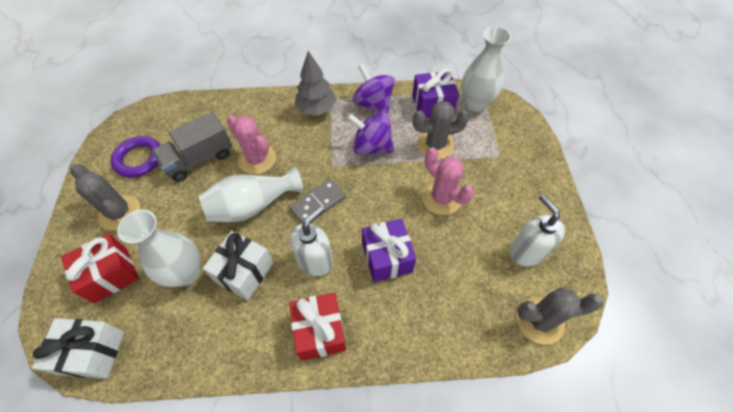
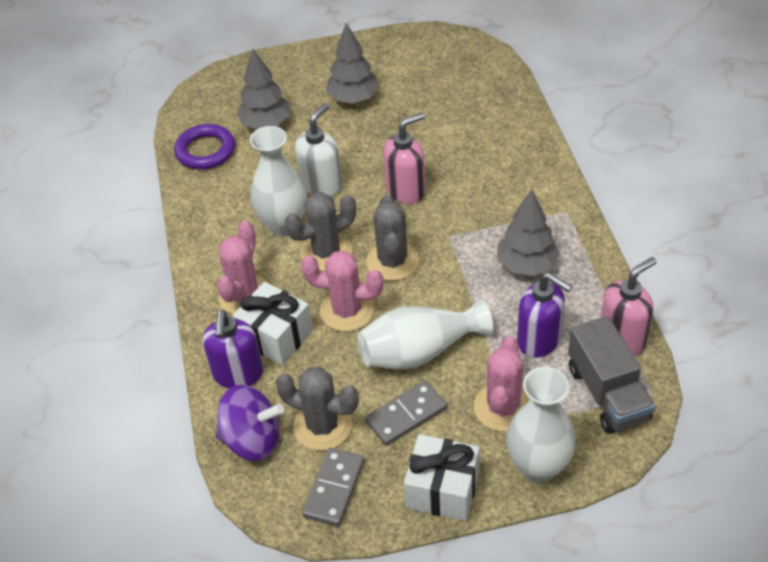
grey domino: [289,179,346,224] = 1 -> [302,448,364,527] [365,381,447,446] = 2
grey tree: [295,51,336,116] = 1 -> [236,48,290,129] [326,23,379,103] [498,189,560,276] = 3
pink cactus: [227,115,276,175] [422,147,474,215] = 2 -> [217,221,268,314] [301,250,384,331] [474,336,530,432] = 3
pink soap dispenser: none = 0 -> [383,112,425,204] [601,257,657,355] = 2
purple gift: [362,219,416,282] [412,68,459,118] = 2 -> none = 0
purple soap dispenser: none = 0 -> [203,310,263,388] [517,272,572,358] = 2
purple spinning top: [347,112,394,155] [352,64,395,114] = 2 -> [216,385,284,461] = 1
red gift: [61,233,139,304] [289,292,346,361] = 2 -> none = 0
white soap dispenser: [290,206,333,276] [509,194,565,266] = 2 -> [295,103,342,196] = 1

